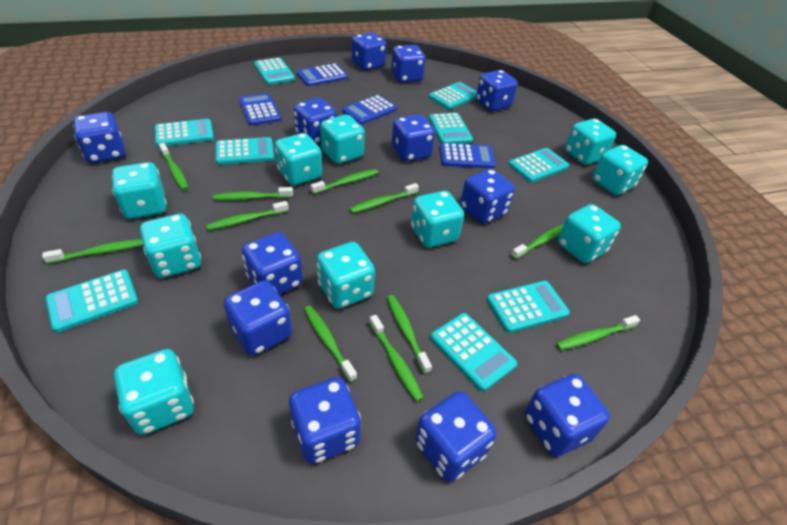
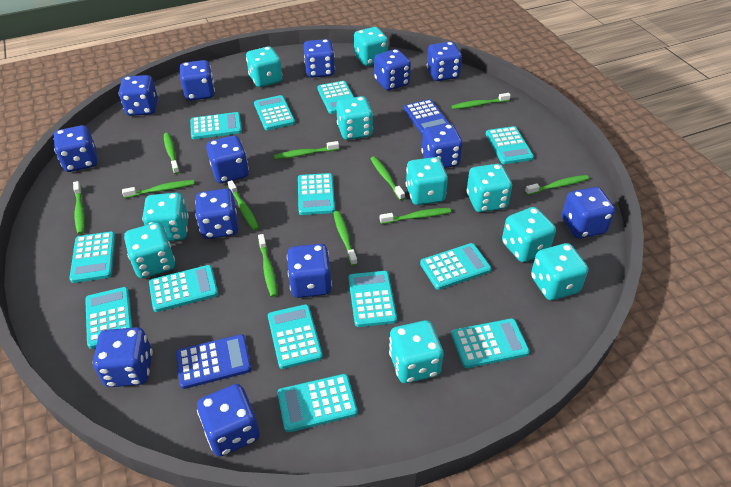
blue calculator: [239,93,281,125] [297,63,348,86] [342,95,397,125] [440,143,496,168] = 4 -> [176,334,251,389] [404,99,450,135] = 2
blue dice: [73,112,125,163] [224,280,292,356] [242,232,303,295] [289,377,361,464] [294,98,337,144] [352,32,386,71] [391,45,426,83] [392,114,435,162] [415,391,497,482] [460,169,515,224] [476,70,518,111] [525,374,610,457] = 12 -> [54,125,97,172] [93,327,153,387] [119,75,158,116] [180,60,215,101] [195,188,238,239] [197,384,260,456] [206,136,249,183] [287,244,332,298] [304,39,335,78] [374,49,411,90] [421,124,463,168] [427,42,462,81] [562,187,615,238] = 13
turquoise calculator: [45,270,138,333] [155,119,214,147] [216,137,274,165] [254,58,295,85] [429,82,477,109] [429,113,473,144] [430,313,517,391] [487,281,570,333] [509,148,569,182] = 9 -> [69,231,116,283] [85,287,133,349] [149,265,218,312] [190,112,242,139] [254,95,295,130] [268,304,323,369] [277,374,357,432] [298,173,335,215] [318,81,354,114] [348,271,397,327] [420,243,491,290] [451,318,530,368] [486,126,534,164] = 13

